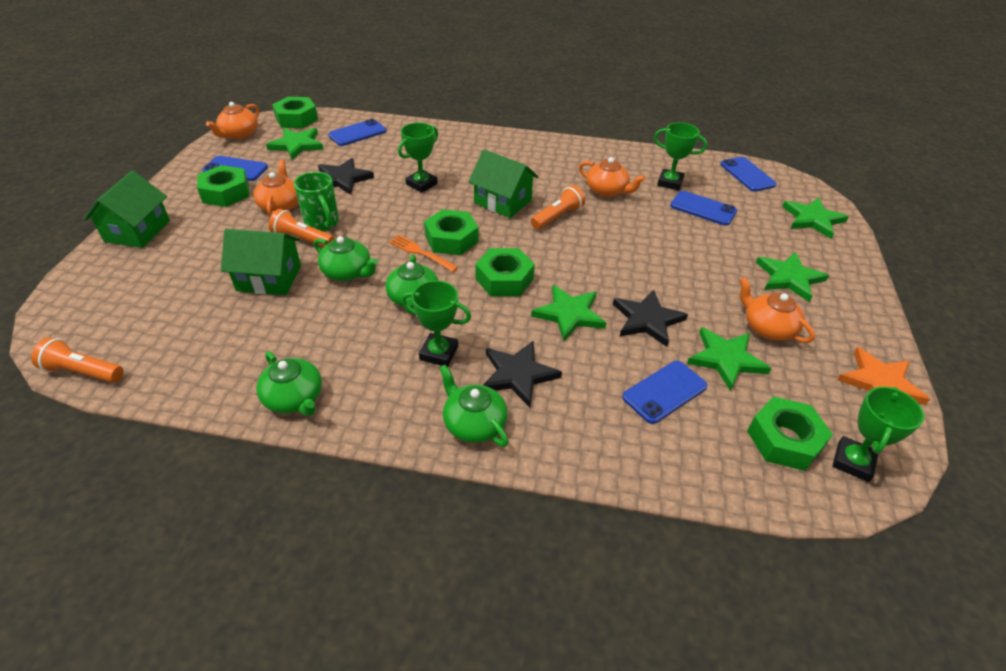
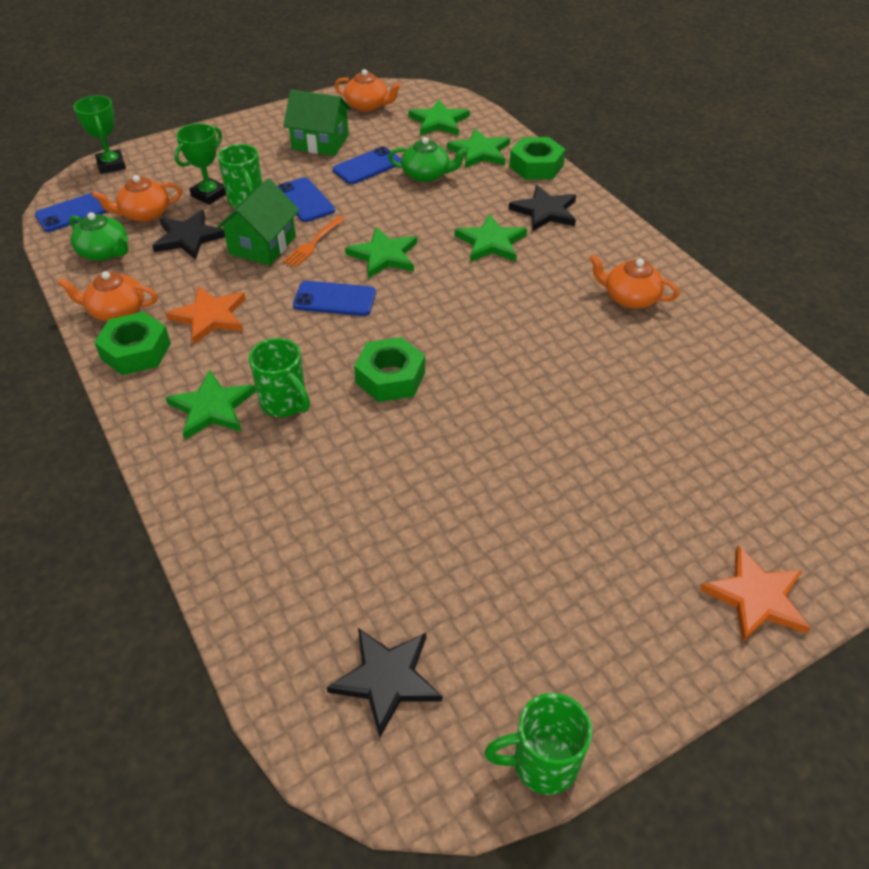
blue phone: [202,156,268,181] [328,119,386,146] [622,361,707,424] [670,191,737,226] [720,157,777,192] = 5 -> [35,191,109,232] [278,177,335,222] [293,281,376,316] [333,147,402,184] = 4
green house: [84,171,170,248] [221,229,301,295] [468,150,538,218] = 3 -> [216,178,299,266] [283,90,351,156] = 2
green mug: [294,172,339,231] = 1 -> [218,144,262,208] [249,338,310,417] [484,693,592,795] = 3
green nut: [197,165,249,207] [272,97,318,128] [424,209,478,255] [476,248,535,296] [747,397,833,471] = 5 -> [94,312,171,375] [354,337,425,402] [509,137,566,180] = 3
green teapot: [256,352,322,416] [314,236,378,281] [386,254,439,314] [439,365,509,447] = 4 -> [69,212,129,261] [388,137,468,182] = 2
green trophy: [398,123,438,193] [401,281,471,367] [654,122,707,190] [832,387,924,482] = 4 -> [73,96,126,174] [174,123,226,205] = 2
orange flashlight: [31,337,124,383] [269,209,335,248] [531,185,585,229] = 3 -> none = 0
orange star: [838,347,930,405] = 1 -> [166,286,246,344] [700,545,811,643] = 2

